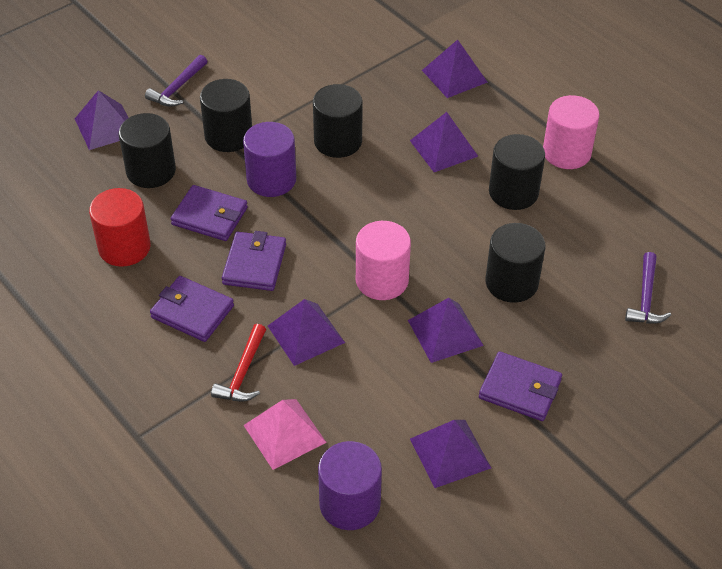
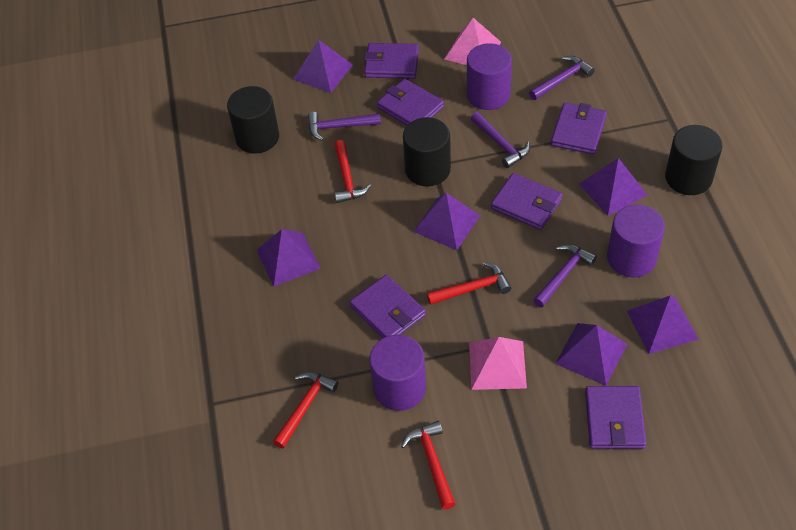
black cylinder: [119,113,176,188] [200,79,252,152] [313,84,363,158] [486,223,546,303] [489,134,545,210] = 5 -> [227,86,279,154] [403,117,451,186] [665,125,723,195] = 3
pink cylinder: [356,221,411,300] [543,95,600,169] = 2 -> none = 0
pink pyramid: [244,399,327,470] = 1 -> [445,18,501,65] [469,337,527,390] = 2
purple cylinder: [243,122,296,197] [318,441,382,530] = 2 -> [369,335,426,411] [467,43,512,110] [607,204,665,277] = 3
purple hammer: [145,55,207,107] [625,252,671,324] = 2 -> [308,112,381,141] [471,112,530,168] [529,56,595,100] [533,244,597,307] = 4
purple wallet: [150,276,234,342] [171,185,248,241] [222,231,286,291] [479,351,562,421] = 4 -> [350,274,426,338] [364,43,419,79] [377,79,444,125] [491,173,563,230] [551,103,607,155] [585,386,646,449] = 6
red cylinder: [89,188,151,267] = 1 -> none = 0
red hammer: [211,324,266,402] = 1 -> [273,372,339,449] [334,140,371,203] [401,421,455,509] [427,262,511,305] = 4

